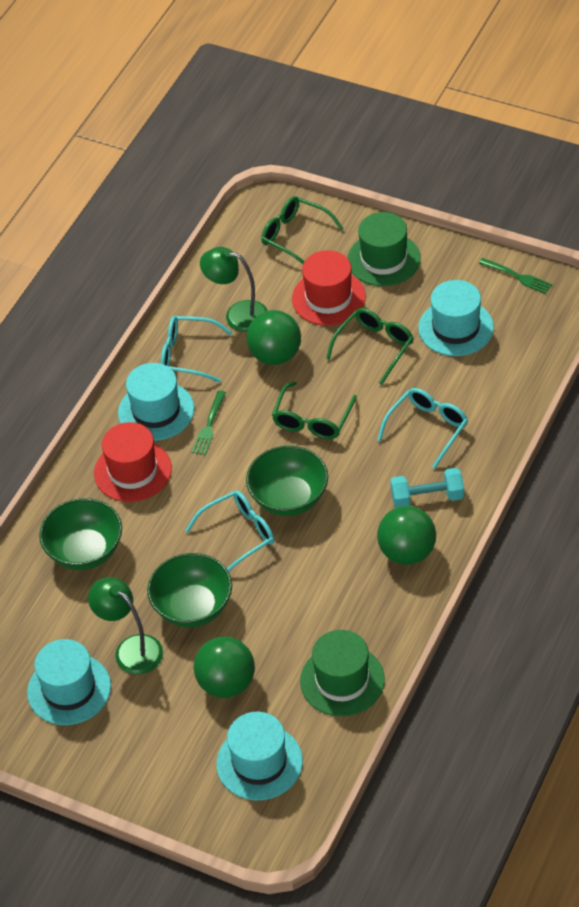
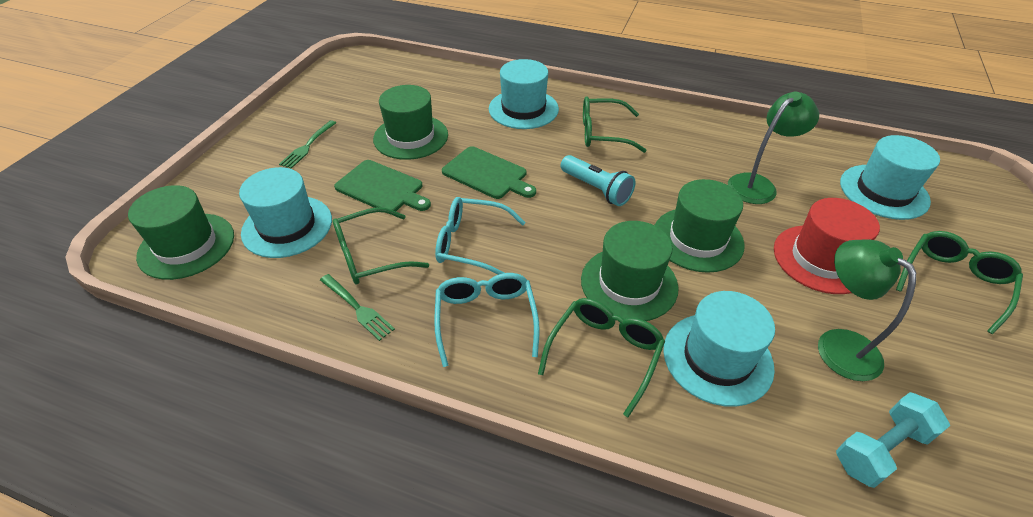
green ball: [194,636,255,698] [246,310,301,365] [377,506,436,565] = 3 -> none = 0
green bowl: [39,498,122,570] [147,553,232,627] [246,446,328,516] = 3 -> none = 0
green cutting board: none = 0 -> [334,160,431,211] [442,146,536,199] = 2
green glasses: [261,196,344,264] [272,382,357,439] [326,308,414,385] = 3 -> [333,207,429,285] [538,298,665,417] [583,96,647,153] [896,231,1023,334] = 4
green hat: [300,630,385,716] [348,212,421,286] = 2 -> [128,185,234,280] [373,85,448,160] [581,221,678,321] [654,179,745,273] = 4
red hat: [94,422,172,502] [292,250,366,326] = 2 -> [774,198,880,294] = 1
turquoise flashlight: none = 0 -> [561,155,635,206] = 1
turquoise glasses: [161,316,232,383] [185,490,274,572] [377,388,468,469] = 3 -> [434,273,540,367] [435,197,526,275] = 2

